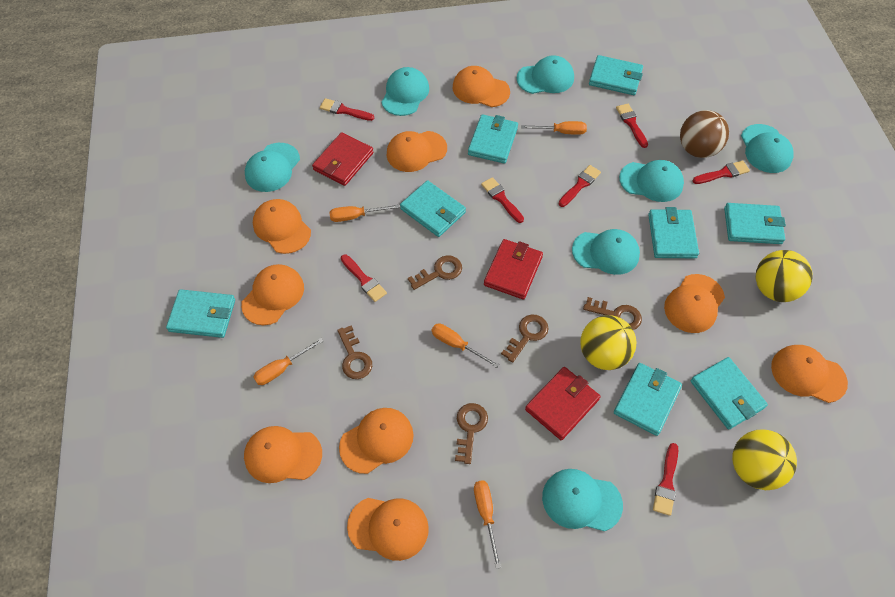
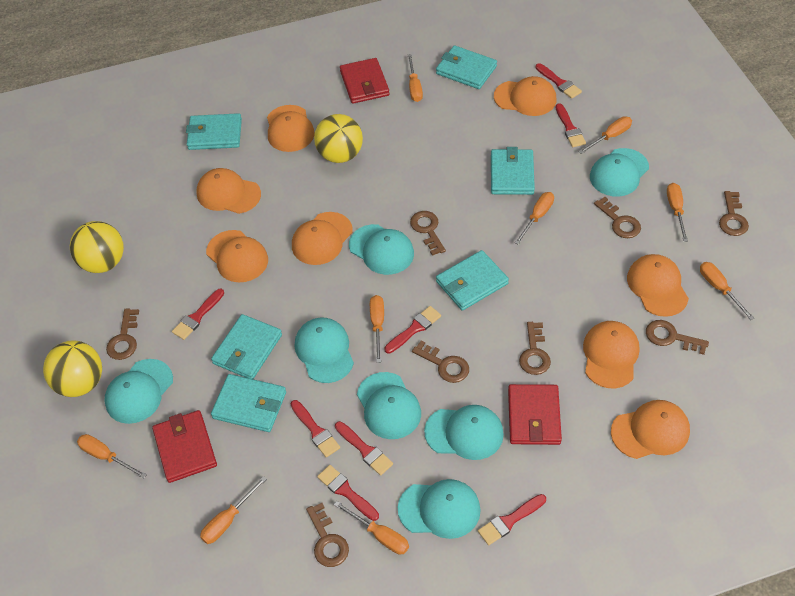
brown ball: [680,110,729,158] = 1 -> none = 0
brown key: [337,325,372,379] [408,255,462,290] [455,403,488,464] [501,315,549,363] [583,297,642,330] = 5 -> [106,309,139,360] [306,503,349,567] [410,211,446,256] [412,340,469,383] [519,322,551,375] [594,197,641,238] [646,320,709,355] [719,191,749,236] = 8
orange cap: [241,264,304,325] [244,426,322,483] [253,199,311,254] [339,408,414,474] [347,498,429,561] [387,131,447,172] [453,66,510,107] [664,274,725,333] [771,345,848,403] = 9 -> [196,168,261,214] [206,230,268,282] [267,105,314,152] [292,212,353,265] [494,76,556,116] [583,321,640,388] [611,400,690,459] [627,254,689,317] = 8
orange screwdriver: [253,338,324,385] [329,205,399,222] [432,323,499,368] [474,481,501,569] [522,121,587,135] = 5 -> [77,434,147,479] [200,476,267,544] [334,501,409,554] [370,295,384,363] [408,54,423,102] [515,192,554,244] [579,116,632,154] [667,183,688,242] [700,262,754,320] = 9
red brush: [320,98,374,121] [341,254,387,302] [481,177,524,223] [559,165,601,207] [616,104,648,148] [653,443,678,516] [693,160,750,184] = 7 -> [172,289,224,340] [291,400,340,457] [317,465,379,521] [335,421,393,475] [384,306,441,354] [478,494,546,545] [536,63,582,99] [556,103,586,147] = 8
turquoise wallet: [166,289,235,338] [400,180,466,237] [468,114,518,164] [589,55,643,95] [614,363,682,436] [648,207,699,258] [691,357,768,430] [724,203,786,244] = 8 -> [186,113,242,150] [211,314,282,379] [211,374,286,432] [436,45,497,89] [436,250,509,311] [491,147,535,195] = 6

